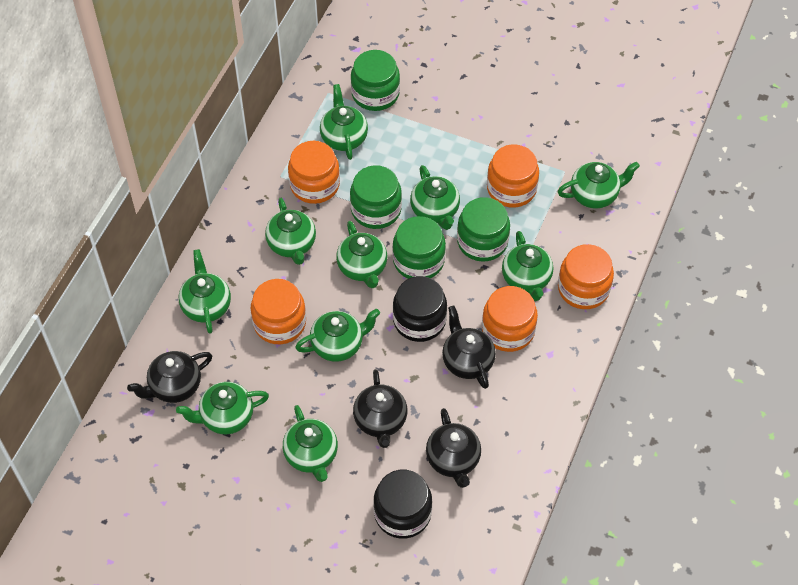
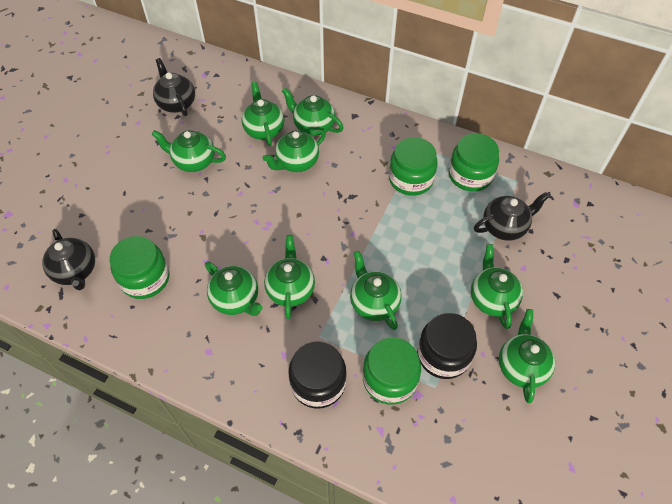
black teapot: [127,351,212,403] [353,369,407,448] [426,408,481,488] [442,305,496,389] = 4 -> [42,229,95,290] [153,58,195,116] [474,192,550,241] = 3
green teapot: [176,382,269,434] [179,249,231,334] [265,198,316,265] [283,405,338,482] [295,309,380,362] [320,84,368,160] [336,221,387,288] [410,165,460,230] [502,231,553,301] [558,162,640,209] = 10 -> [151,130,226,172] [205,261,263,316] [242,82,285,146] [263,129,326,172] [264,235,315,319] [282,88,344,136] [350,251,402,330] [471,244,523,329] [499,309,555,403] = 9
orange jar: [251,279,306,344] [288,141,340,204] [482,286,538,352] [487,144,539,208] [558,244,614,309] = 5 -> none = 0

